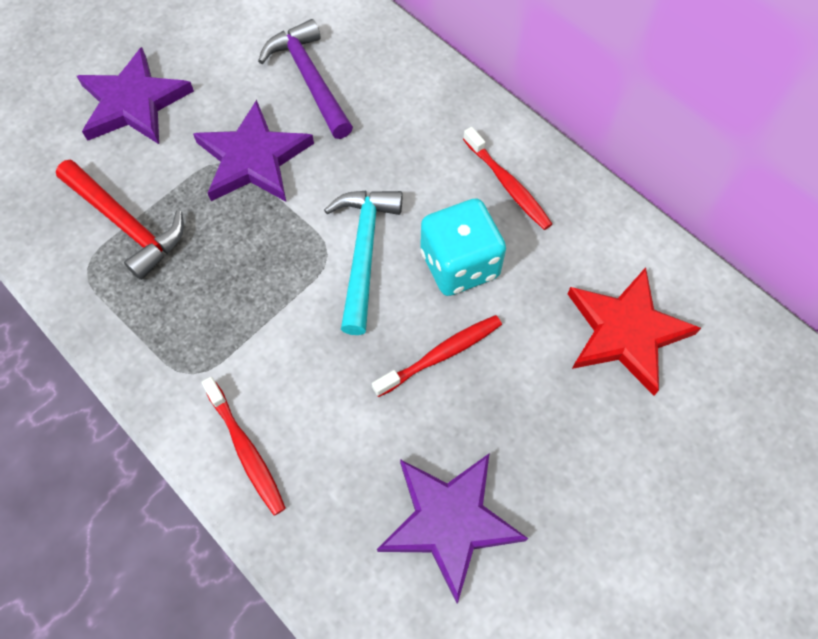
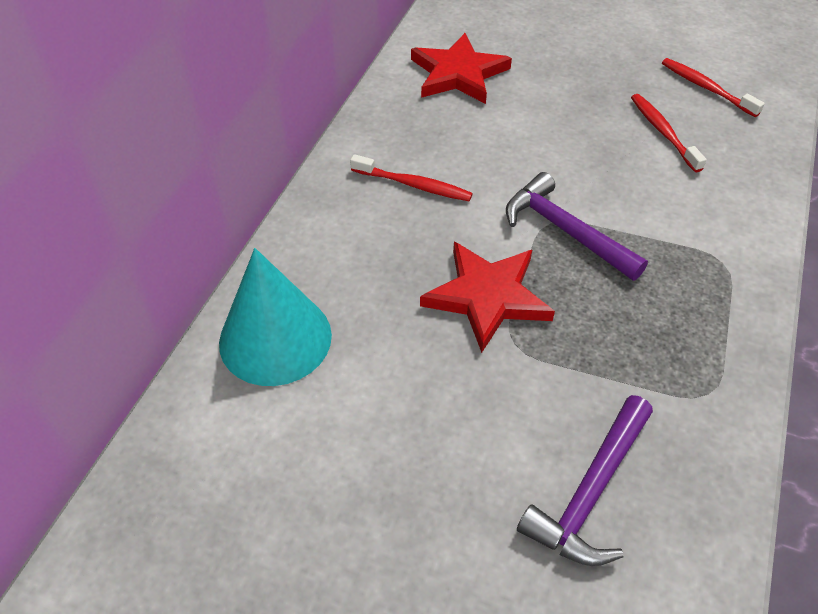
purple hammer: [258,19,353,139] = 1 -> [506,172,648,281] [517,395,653,566] = 2
purple star: [77,47,194,144] [193,100,314,202] [377,454,528,603] = 3 -> none = 0
red hammer: [56,159,184,280] = 1 -> none = 0
red star: [568,267,701,396] = 1 -> [411,33,512,104] [420,242,555,353] = 2
turquoise cone: none = 0 -> [219,248,332,386] = 1
turquoise dice: [420,198,506,296] = 1 -> none = 0
turquoise hammer: [324,191,403,335] = 1 -> none = 0

